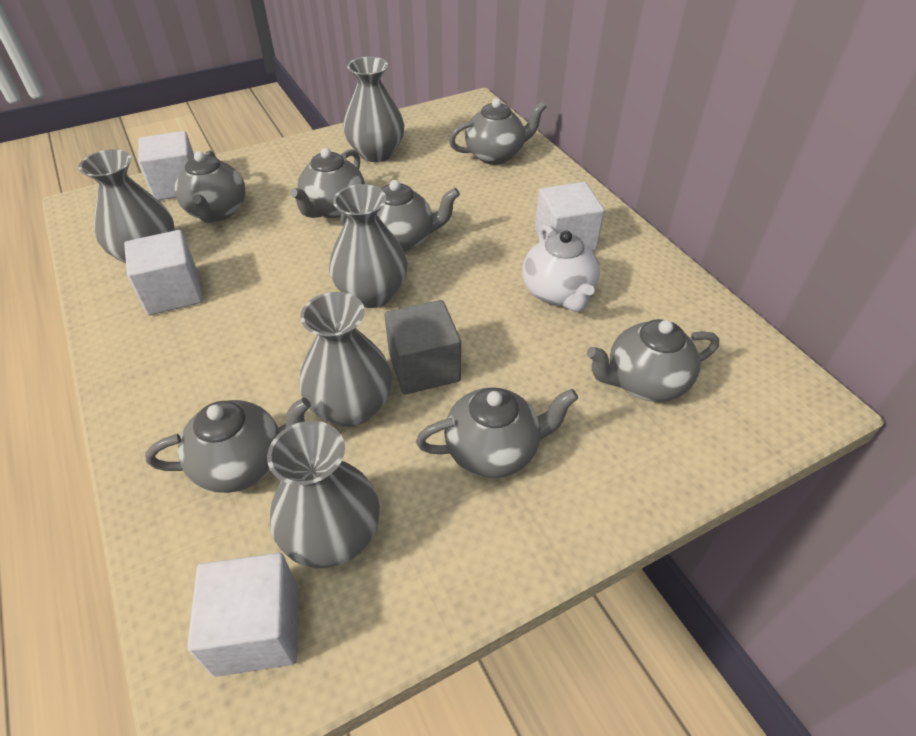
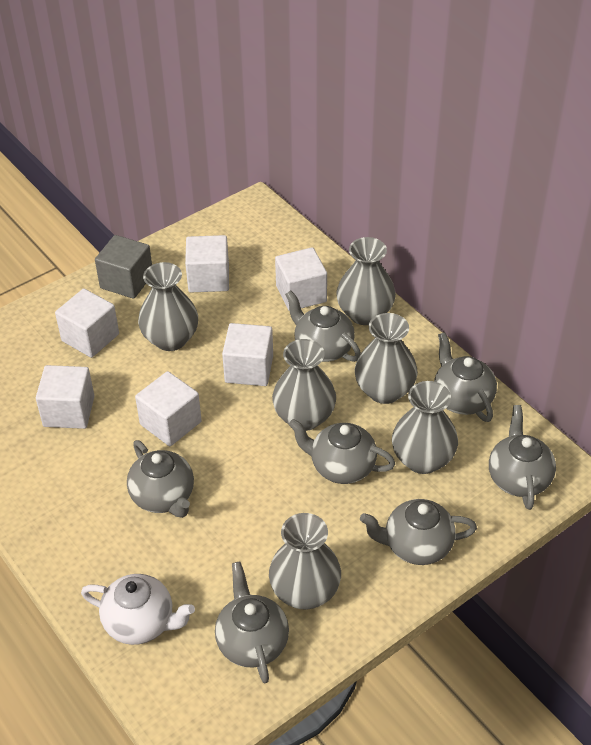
grey vase: [78,149,175,263] [267,421,380,568] [299,292,392,427] [329,184,408,308] [343,57,404,162] = 5 -> [138,262,198,351] [269,513,341,609] [272,339,336,431] [336,237,396,325] [355,313,418,404] [392,381,458,474] = 6
white cube: [124,230,203,315] [138,131,194,201] [187,553,298,677] [535,182,605,251] = 4 -> [36,365,94,429] [55,289,119,358] [135,371,202,446] [185,235,229,292] [222,323,273,386] [275,247,327,310] = 6

